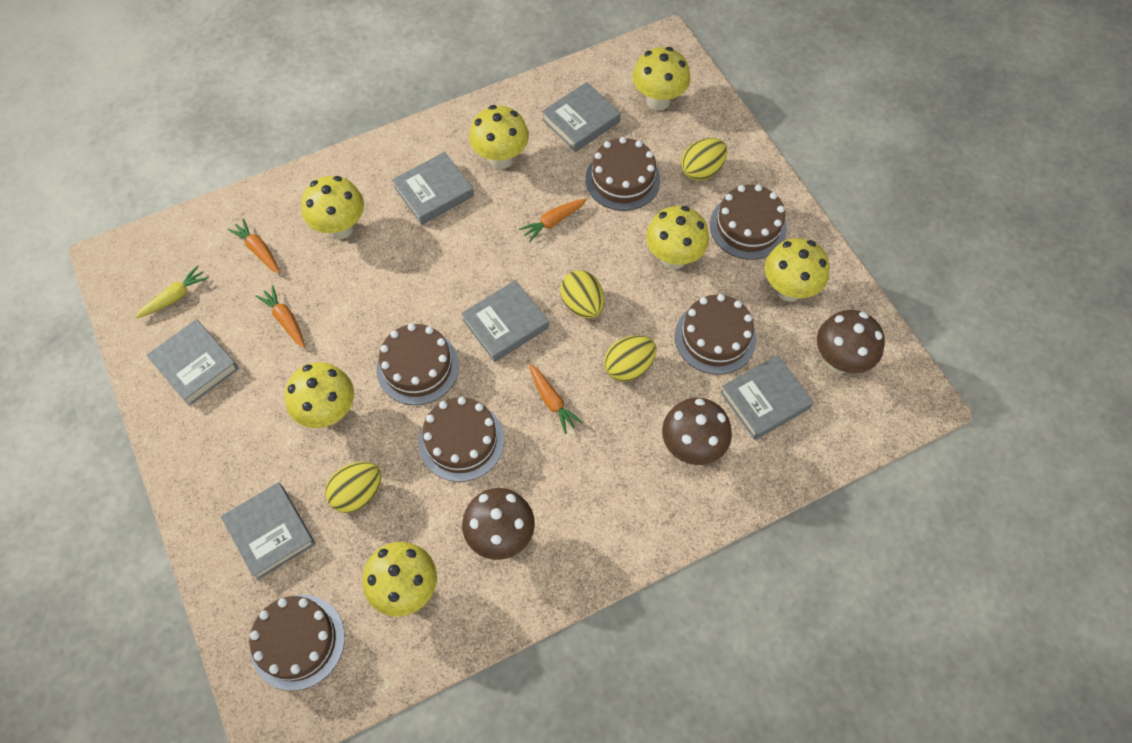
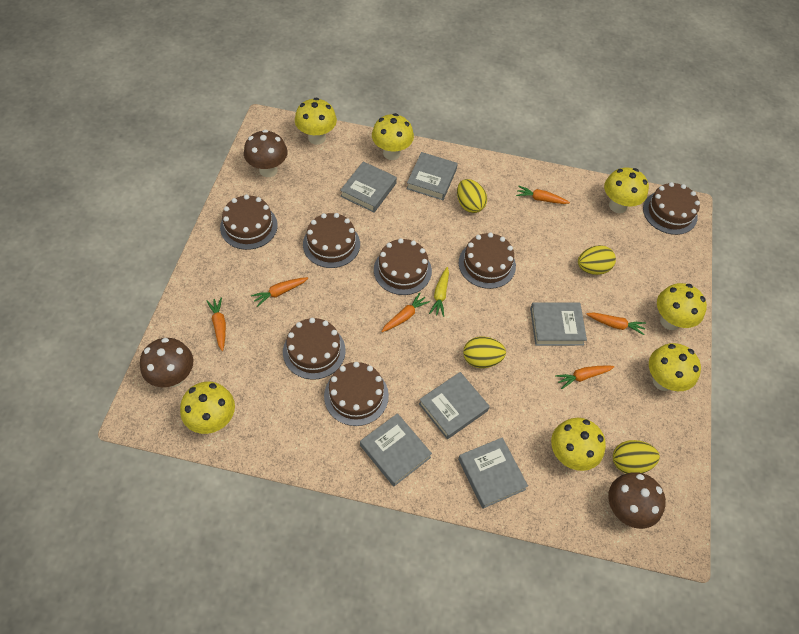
brown cake: [250,595,345,691] [376,324,459,405] [419,397,504,482] [586,137,660,211] [675,294,756,375] [710,184,787,260] = 6 -> [220,195,278,250] [283,318,346,380] [303,213,360,268] [324,362,389,426] [374,238,432,295] [459,233,516,289] [643,182,700,235] = 7
orange carrot: [227,219,280,274] [256,285,305,348] [519,199,587,242] [529,364,583,434] = 4 -> [206,297,226,351] [251,277,308,307] [381,293,430,332] [516,185,570,204] [555,365,615,389] [586,312,646,335] = 6

